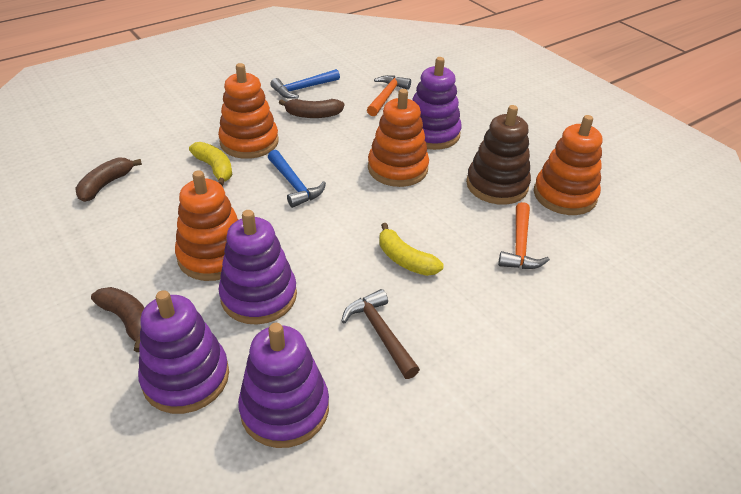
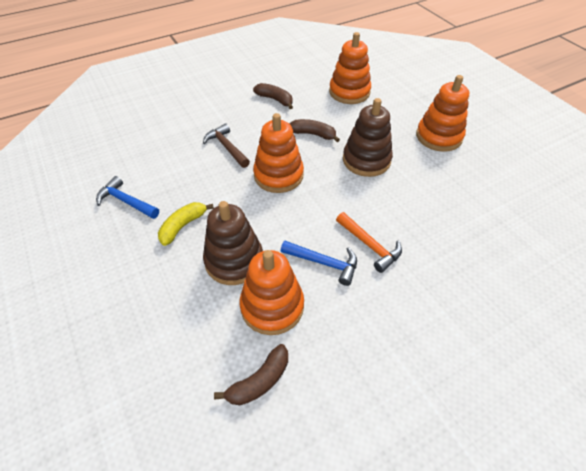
brown stacking toy: [466,105,531,205] = 1 -> [203,201,263,285] [343,98,393,177] = 2
orange hammer: [367,75,411,116] [498,202,550,269] = 2 -> [336,212,402,273] = 1
purple stacking toy: [138,290,229,414] [219,210,297,325] [238,323,329,448] [413,57,462,150] = 4 -> none = 0
yellow banana: [189,142,232,186] [379,223,444,276] = 2 -> [158,202,214,246] = 1

